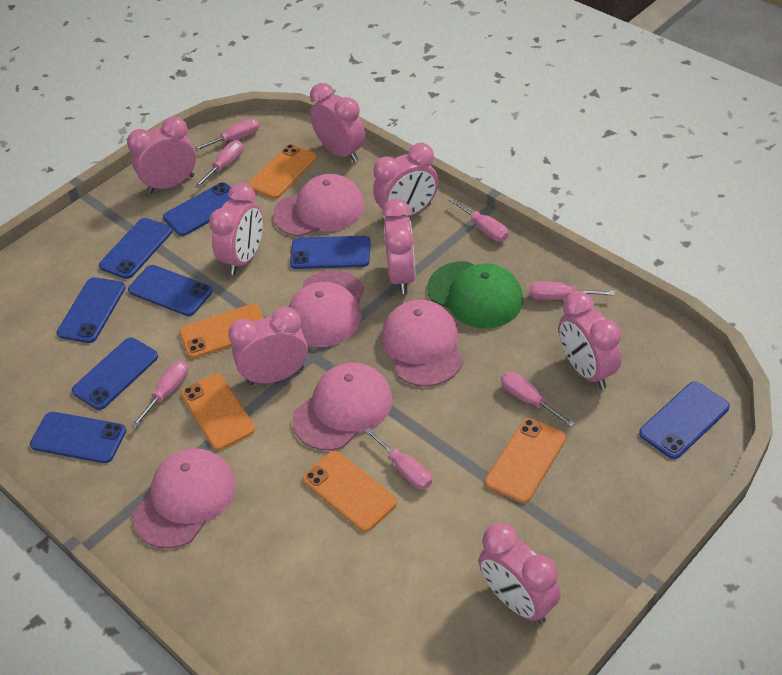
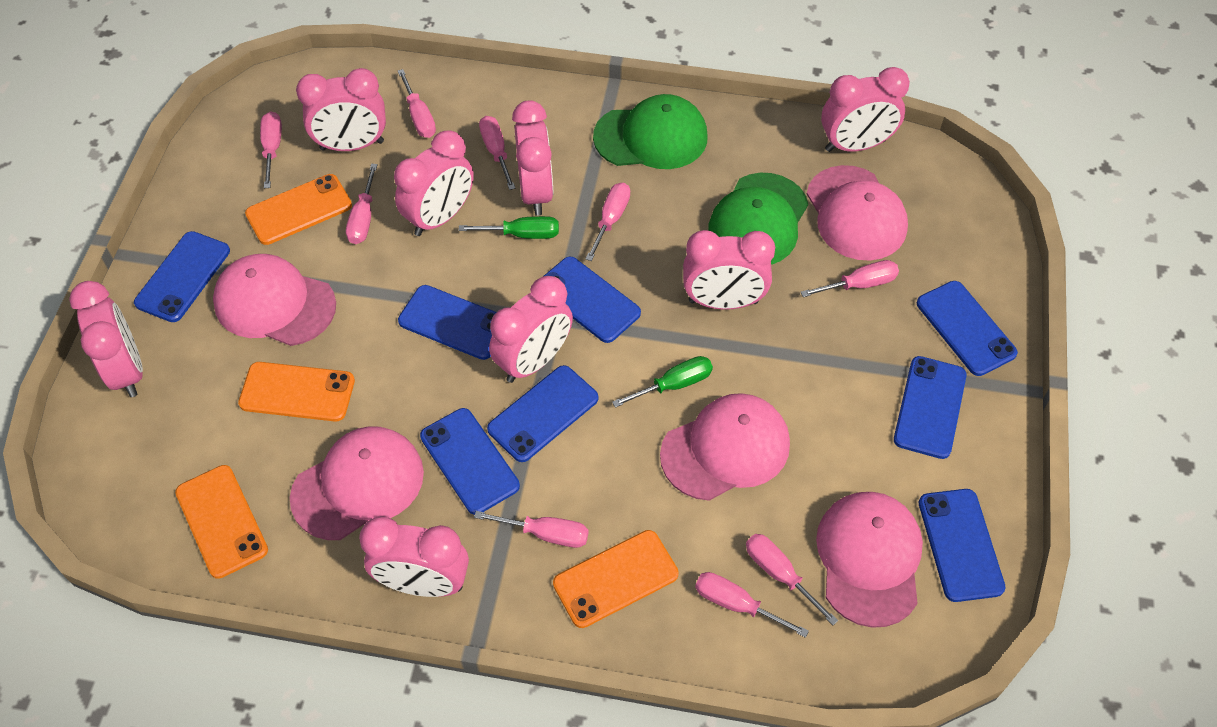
green cap: [427,261,523,329] = 1 -> [593,94,707,169] [708,173,808,265] = 2
green screwdriver: none = 0 -> [459,216,559,239] [612,356,713,408] = 2
orange phone: [179,304,264,359] [181,373,255,450] [248,144,317,199] [303,451,397,532] [485,418,566,503] = 5 -> [175,465,268,579] [238,362,355,422] [245,174,352,245] [553,530,679,628] = 4
pink screwdriver: [131,361,189,428] [194,119,259,151] [194,140,243,188] [364,427,432,489] [449,198,509,242] [501,371,575,427] [529,281,614,300] = 7 -> [260,111,282,188] [346,164,378,244] [398,69,436,138] [474,511,588,548] [479,116,515,190] [586,183,630,261] [695,572,809,638] [746,534,838,625] [800,260,899,297] = 9

